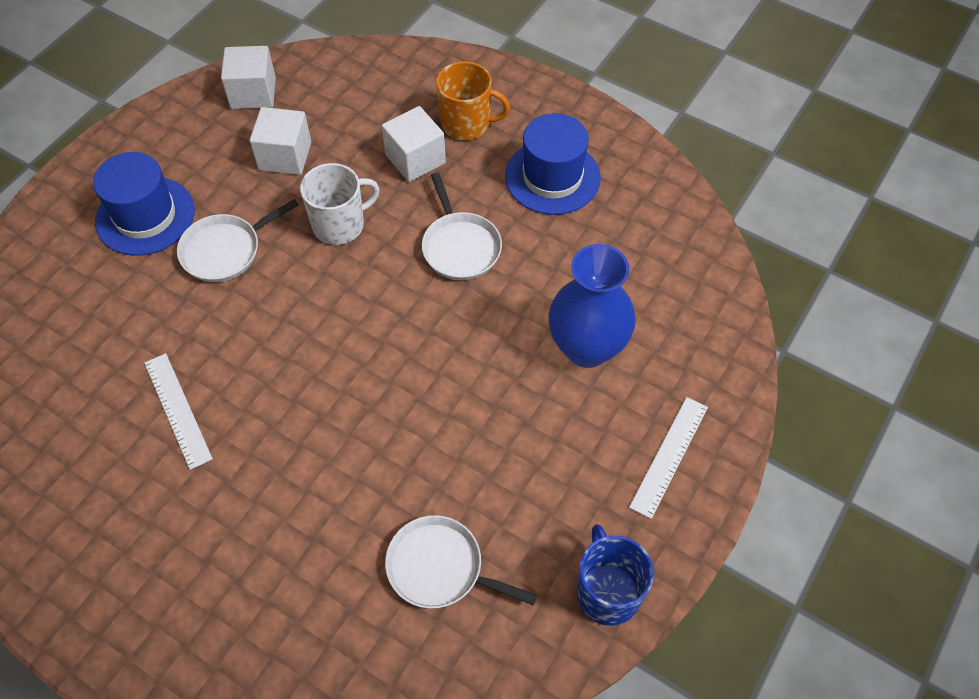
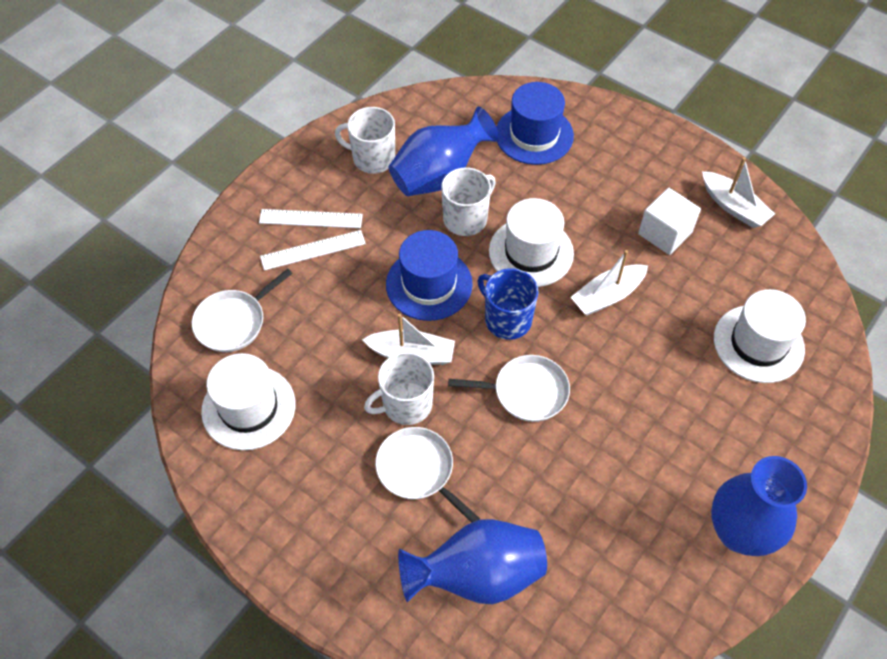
blue vase: [548,244,636,368] = 1 -> [389,107,499,196] [398,519,547,604] [711,456,807,556] = 3
orange mug: [436,61,510,140] = 1 -> none = 0
white boat: none = 0 -> [362,314,455,365] [570,250,648,315] [702,157,775,228] = 3
white cube: [221,46,276,109] [250,107,311,175] [382,106,446,182] = 3 -> [638,188,701,255] = 1
white hat: none = 0 -> [201,353,296,450] [489,198,574,287] [714,289,806,383] = 3
white mug: [300,163,379,245] = 1 -> [335,107,395,174] [364,352,434,425] [441,168,496,236] = 3

